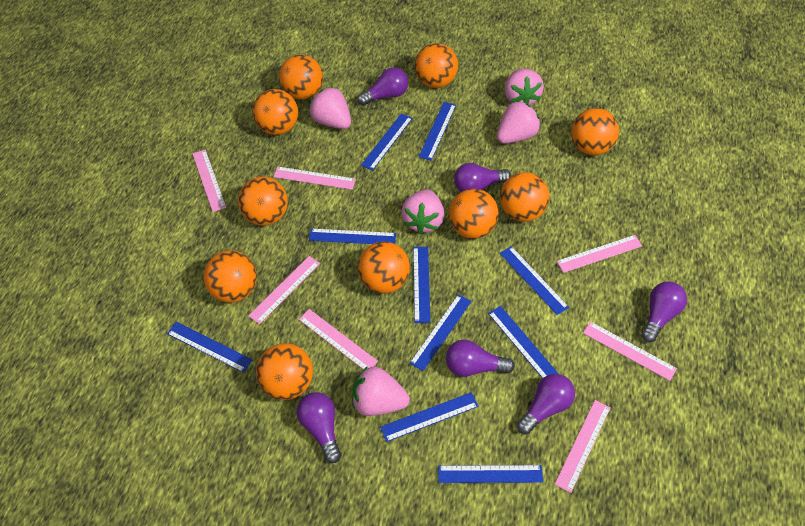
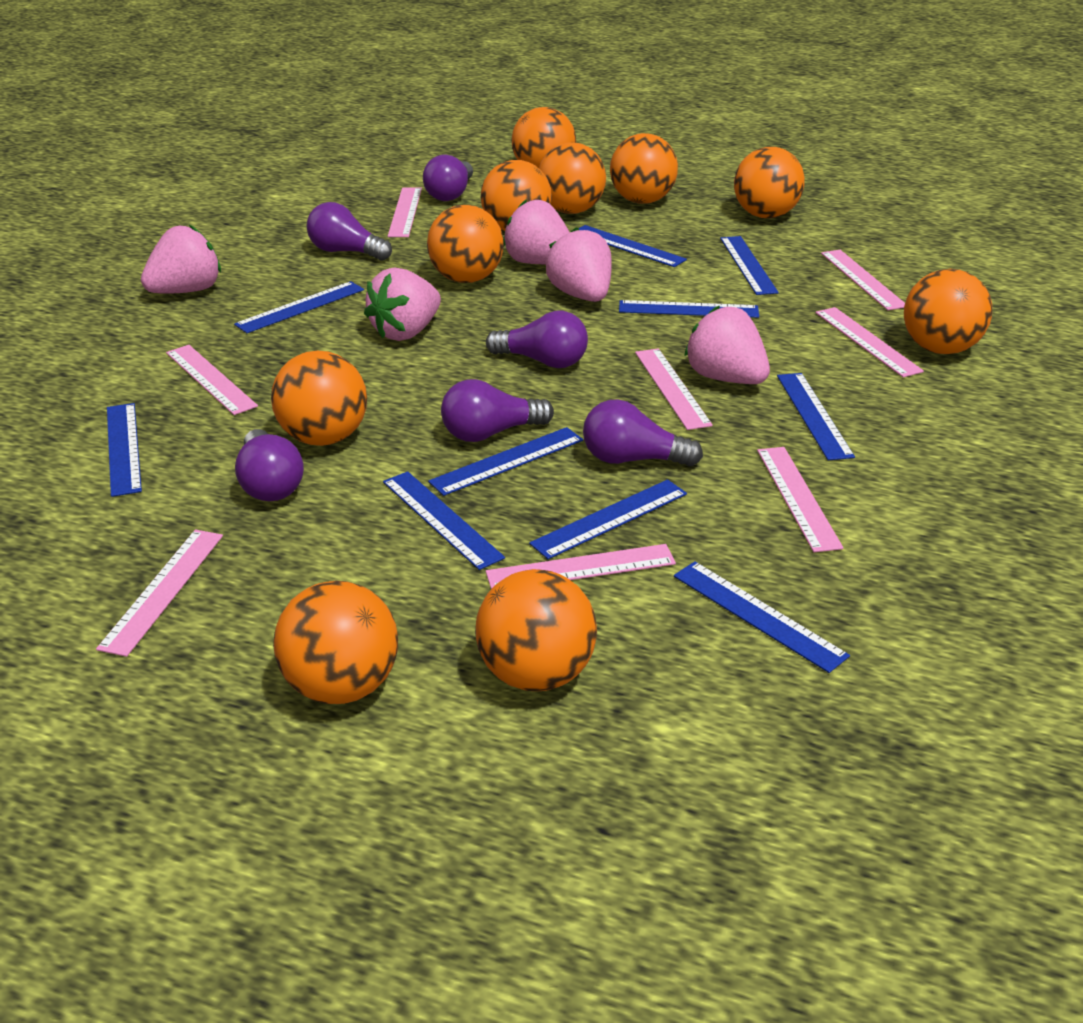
pink ruler: [192,150,226,212] [249,256,320,324] [273,166,356,190] [299,309,378,369] [555,400,611,493] [557,235,642,273] [583,321,677,381] = 7 -> [96,529,223,657] [166,345,258,415] [388,187,422,237] [486,544,676,589] [635,348,713,430] [757,447,843,552] [816,307,924,377] [821,250,905,310] = 8

